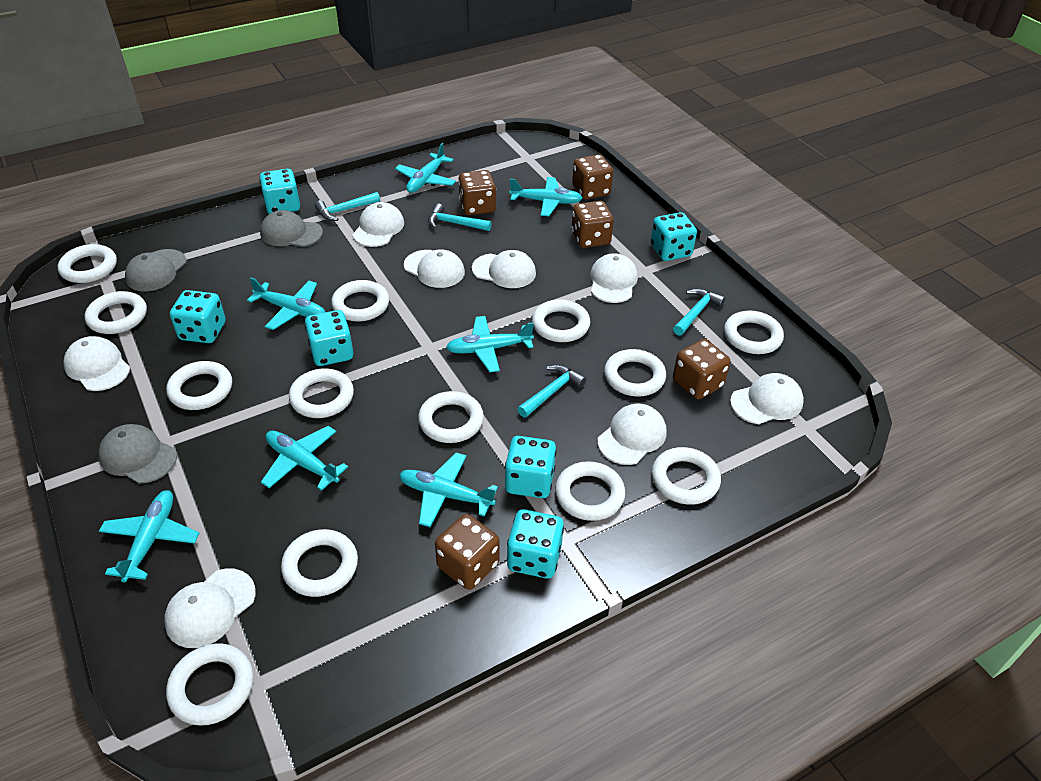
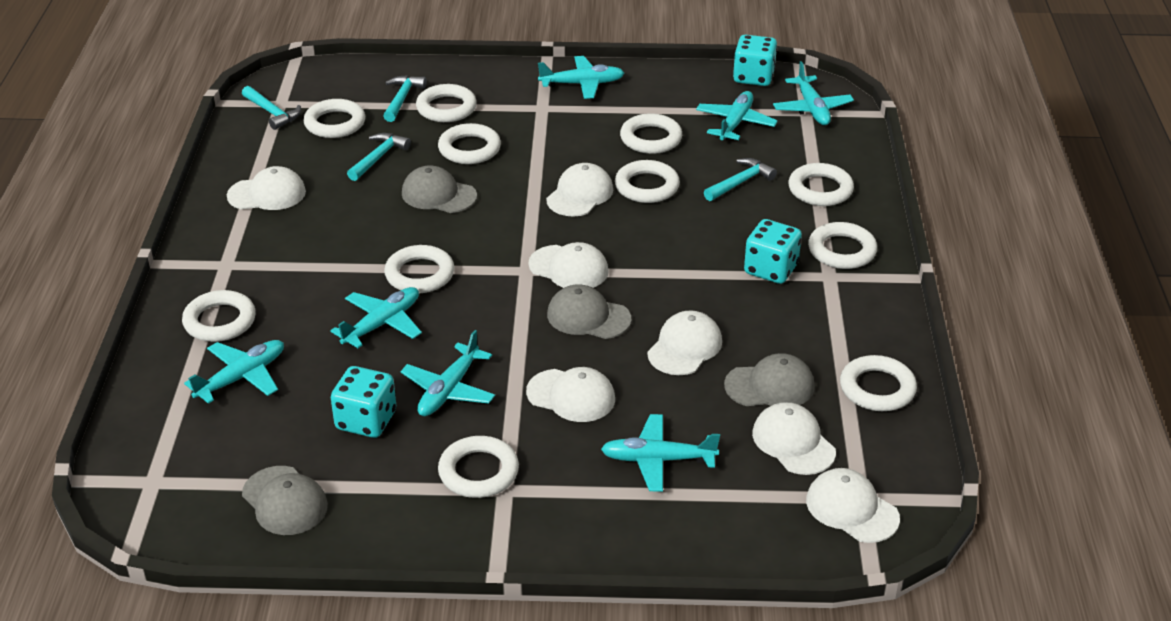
brown dice: [435,514,500,590] [458,170,496,215] [571,201,614,248] [572,154,613,200] [673,339,731,400] = 5 -> none = 0
grey cap: [98,424,177,484] [125,249,186,291] [260,210,323,247] = 3 -> [242,466,328,535] [402,165,477,213] [547,285,631,339] [724,353,815,406] = 4
turquoise dice: [170,290,226,343] [260,169,300,214] [305,310,353,366] [505,436,556,498] [507,509,564,579] [650,212,697,261] = 6 -> [331,366,396,438] [733,35,777,86] [744,219,802,284] = 3
white cap: [63,336,130,391] [164,569,256,648] [353,202,404,247] [404,249,465,288] [472,250,536,288] [590,253,638,303] [598,404,667,465] [730,373,804,424] = 8 -> [227,166,306,210] [526,367,615,422] [528,242,609,288] [546,163,613,217] [647,310,722,375] [752,402,836,475] [806,468,900,543] = 7
white ring: [58,244,117,283] [85,291,147,334] [166,361,232,410] [166,643,253,726] [281,529,358,597] [289,369,354,418] [331,280,389,322] [418,391,484,443] [532,299,590,342] [555,461,625,521] [604,349,666,397] [652,447,721,505] [724,311,784,354] = 13 -> [182,290,256,342] [303,99,365,138] [384,245,454,293] [416,84,477,122] [438,123,501,164] [438,436,519,498] [615,160,680,203] [620,113,682,154] [788,163,854,206] [808,222,877,269] [840,355,917,411] = 11

